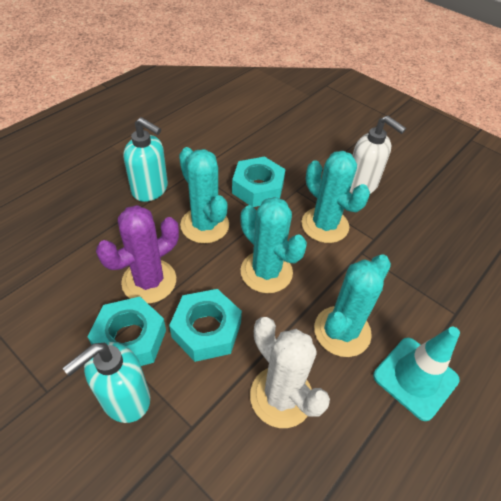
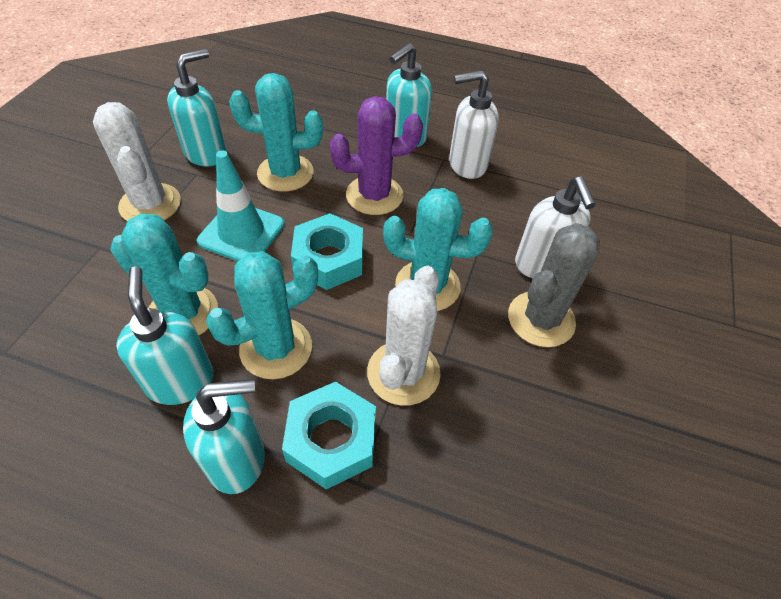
grey cactus: none = 0 -> [508,223,600,347] = 1
turquoise nut: [88,297,166,366] [169,289,242,362] [232,157,286,207] = 3 -> [282,382,376,490] [291,213,363,290] = 2
turquoise soap dispenser: [63,342,150,423] [123,117,168,202] = 2 -> [116,266,214,405] [167,49,227,167] [183,379,265,494] [386,43,432,147] = 4
white cactus: [250,317,330,428] = 1 -> [93,102,181,221] [367,266,441,406] = 2
white soap dispenser: [350,116,406,194] = 1 -> [449,70,499,179] [515,176,596,278] = 2

